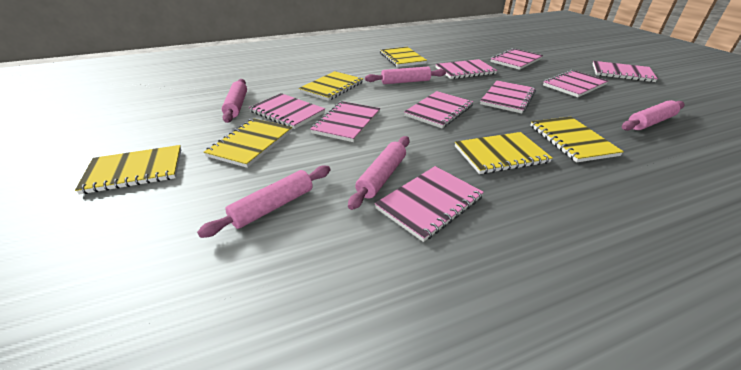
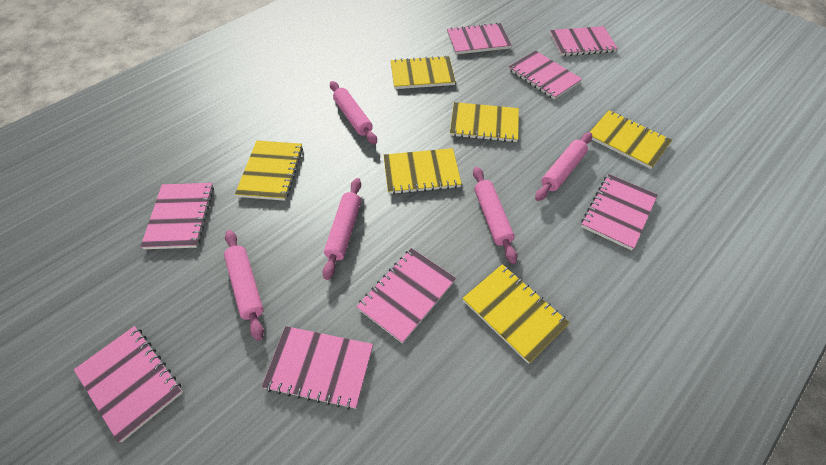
pink notebook: [249,93,325,129] [310,101,380,142] [375,166,484,242] [404,91,473,128] [435,59,497,79] [480,81,536,113] [490,48,543,70] [543,70,608,97] [593,61,658,82] = 9 -> [74,326,183,442] [140,183,214,249] [262,326,373,410] [356,248,456,344] [447,23,512,54] [508,50,582,100] [550,26,618,56] [581,174,658,250] = 8

